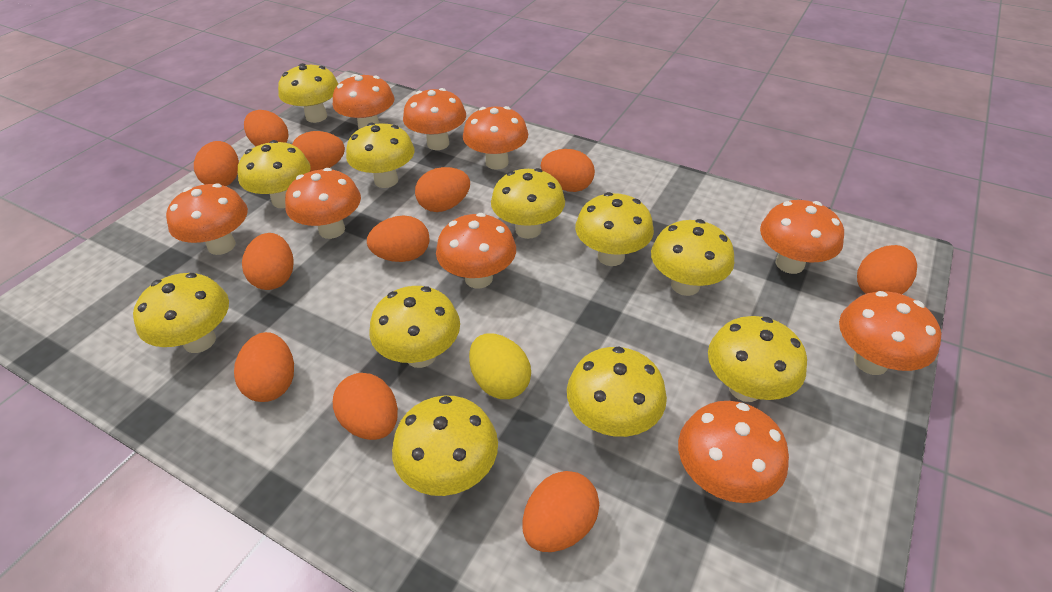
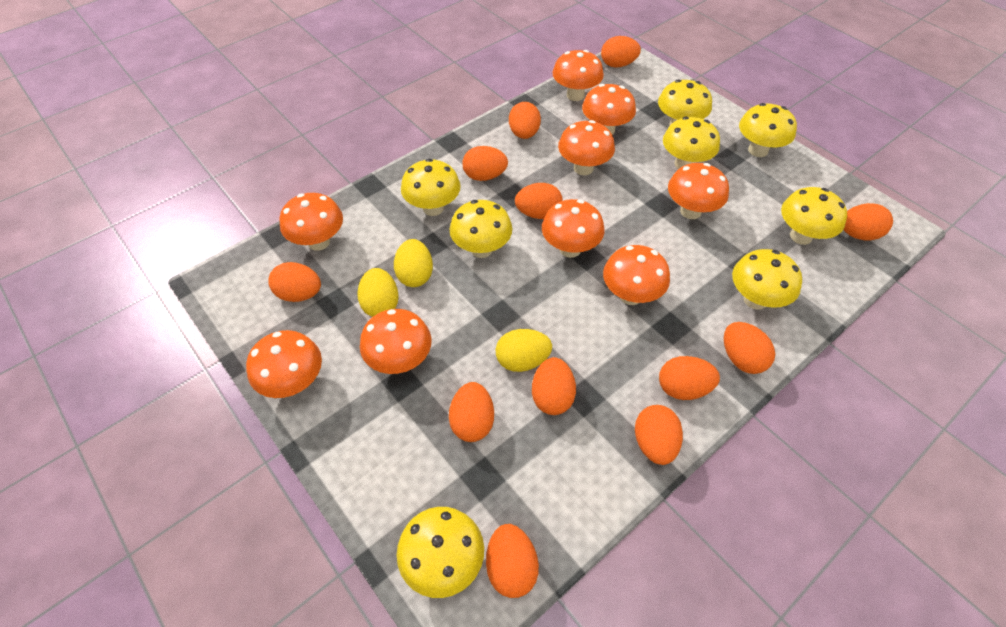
orange egg: [194,141,239,186] [234,332,294,402] [242,233,294,290] [244,110,288,146] [292,131,345,172] [333,373,398,440] [367,215,430,262] [415,167,470,212] [522,471,599,552] [541,149,595,192] [857,245,917,294] = 11 -> [268,262,321,302] [449,382,494,442] [462,146,508,181] [486,524,539,598] [509,102,541,139] [515,183,563,219] [532,357,576,415] [601,36,641,68] [635,405,683,465] [659,356,720,400] [724,322,775,374] [843,203,893,241] = 12
yellow egg: [469,333,531,399] = 1 -> [357,268,399,317] [394,239,433,287] [496,329,552,372] = 3
yellow mushroom: [133,273,229,353] [238,140,311,208] [278,63,338,123] [346,123,415,188] [369,286,460,368] [392,396,498,496] [491,168,565,239] [567,346,667,437] [575,192,654,266] [651,219,734,296] [708,316,807,402] = 11 -> [397,507,484,598] [401,159,461,216] [449,200,512,258] [658,79,712,126] [663,117,720,169] [732,249,802,310] [739,103,797,157] [781,187,847,245] = 8

